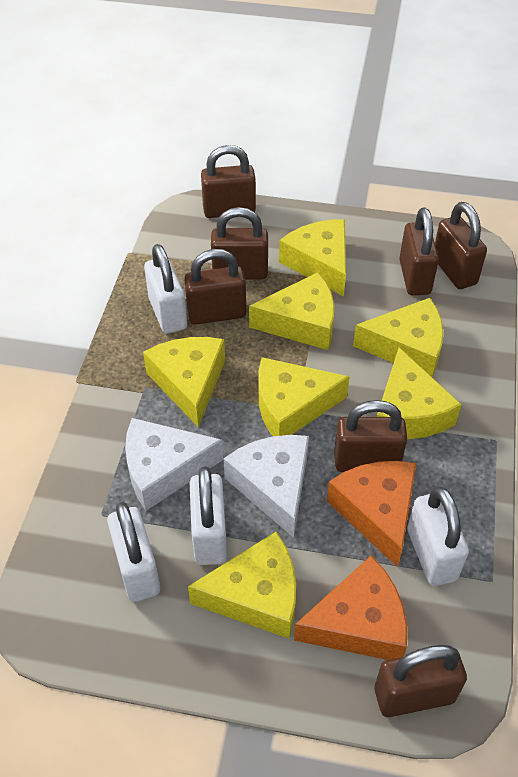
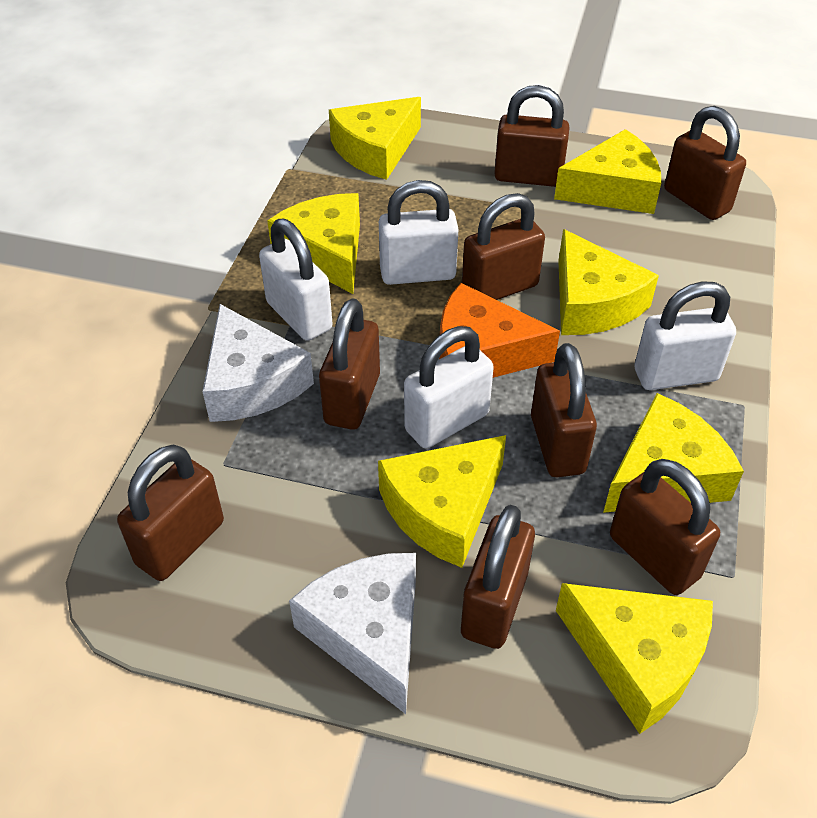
brown padlock: [184,249,246,325] [201,145,256,218] [211,207,268,280] [334,400,407,472] [375,645,467,717] [399,208,439,295] [435,202,487,289] = 7 -> [117,445,224,581] [319,298,380,430] [461,505,535,649] [462,193,545,300] [494,85,570,187] [531,343,597,477] [610,459,720,595] [664,106,746,220] = 8
orange cheese: [294,556,407,660] [327,461,416,567] = 2 -> [439,283,560,378] = 1

